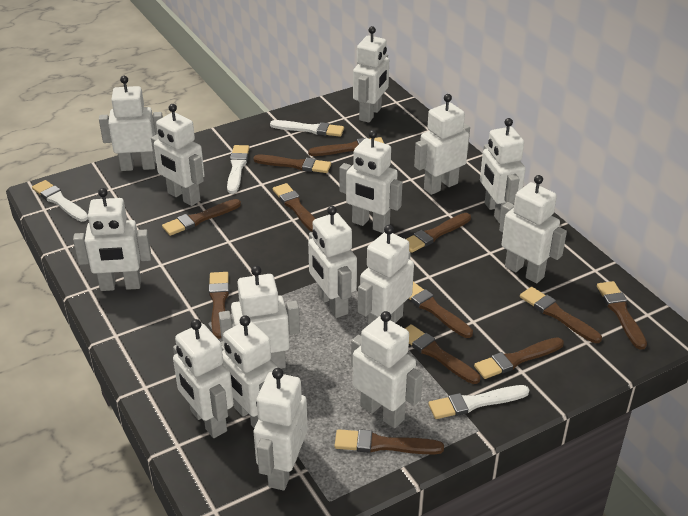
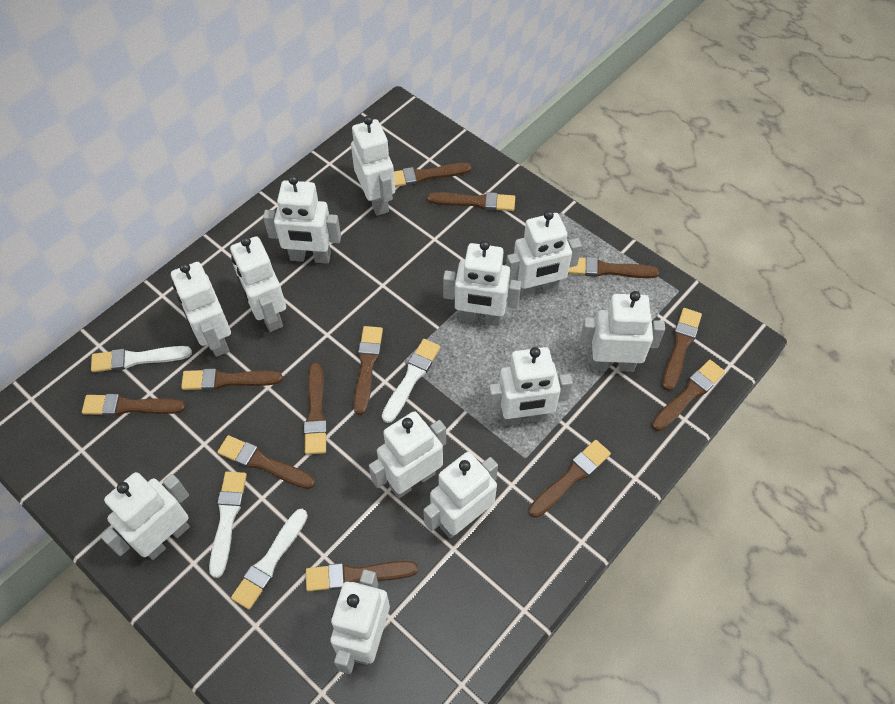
white robot: [73,188,151,291] [99,76,163,171] [151,104,205,206] [173,319,234,438] [219,266,300,369] [221,316,278,428] [254,368,308,490] [308,206,357,318] [339,130,402,233] [351,311,423,428] [353,26,389,123] [358,225,414,325] [414,94,470,195] [480,118,526,223] [499,175,567,283] = 15 -> [100,472,190,560] [171,262,231,357] [230,236,286,332] [263,175,341,264] [330,569,390,674] [351,116,395,216] [369,411,446,499] [423,452,498,539] [443,240,521,326] [488,347,573,426] [506,210,582,300] [580,291,665,372] = 12

